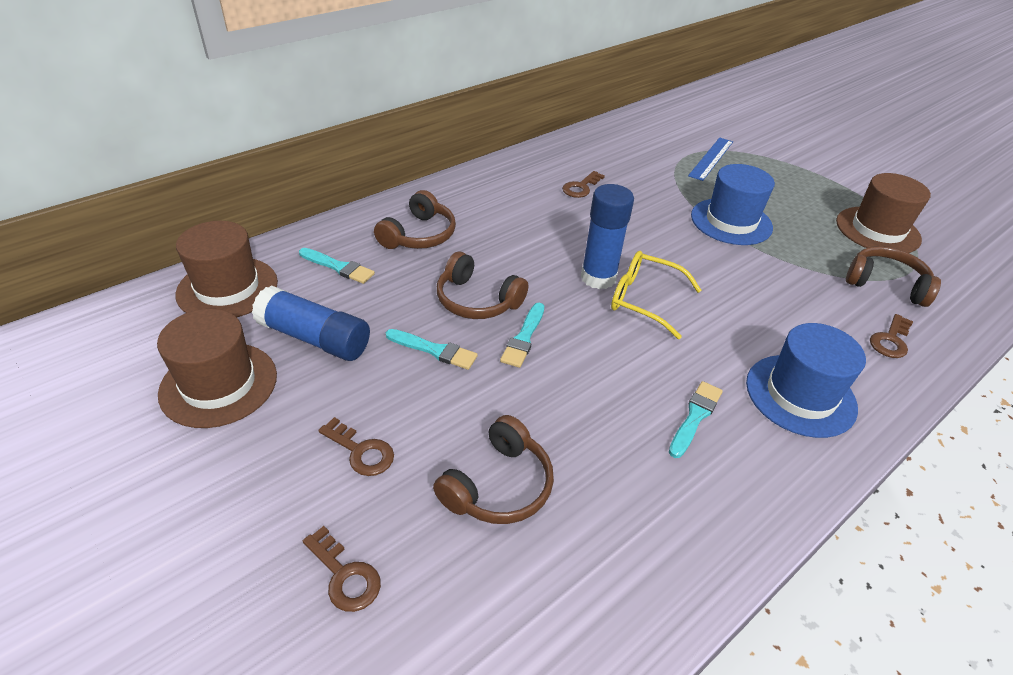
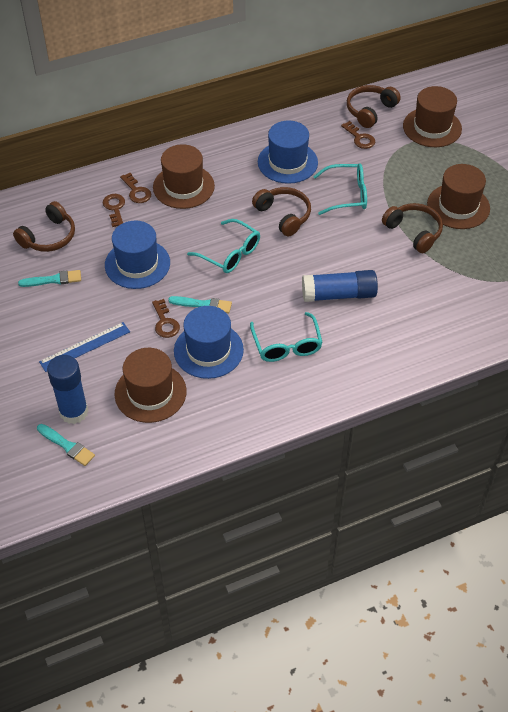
blue hat: [691,164,775,245] [746,323,866,438] = 2 -> [105,221,170,289] [174,306,244,379] [258,120,318,184] = 3
brown hat: [157,309,277,428] [175,221,278,317] [836,173,931,253] = 3 -> [114,348,187,423] [153,144,215,209] [403,86,462,147] [427,164,490,229] = 4
turquoise brush: [299,248,375,284] [386,329,478,370] [500,303,544,368] [669,381,723,458] = 4 -> [18,270,81,287] [37,424,95,466] [168,296,232,313] = 3
turquoise glasses: none = 0 -> [187,219,260,273] [250,312,323,362] [313,163,367,215] = 3
yellow glasses: [611,251,702,339] = 1 -> none = 0

